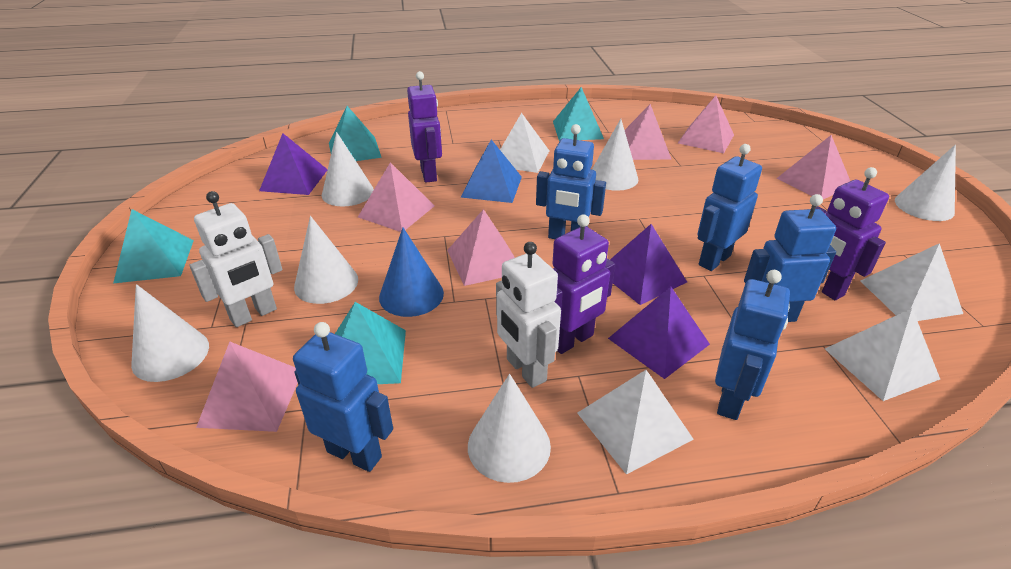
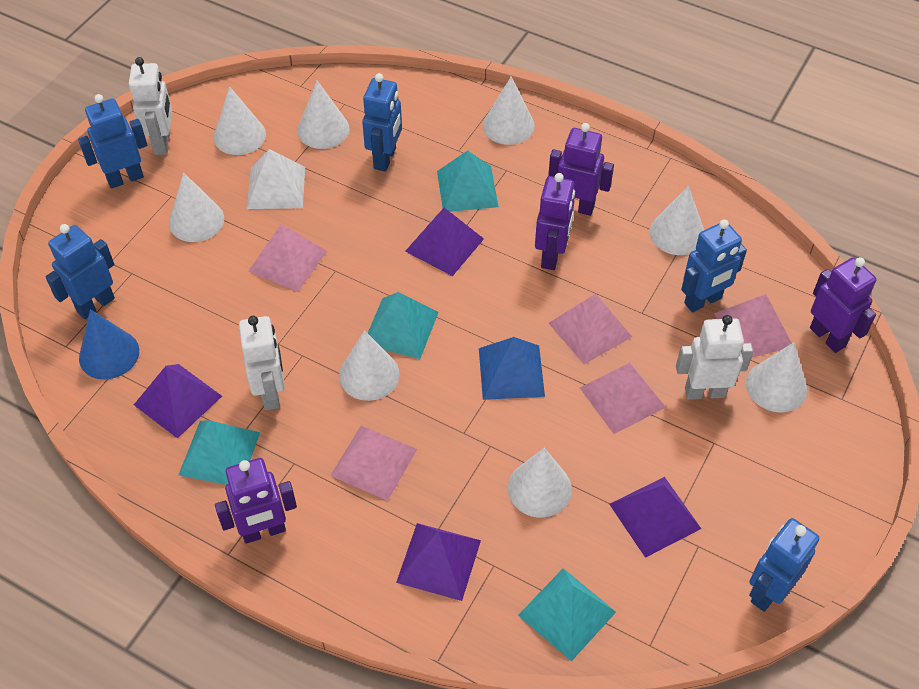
pink pyramid: [196,342,298,432] [358,162,435,232] [447,209,515,286] [625,104,672,160] [678,96,734,153] [776,135,850,199] = 6 -> [248,224,327,292] [330,426,417,501] [549,294,632,364] [580,362,666,434] [714,294,792,358] = 5
purple pyramid: [259,133,328,195] [608,286,710,379] [610,224,687,305] = 3 -> [134,364,222,438] [396,523,481,601] [405,208,484,276] [609,477,701,558] = 4
purple robot: [407,71,442,183] [553,214,615,354] [816,167,889,300] = 3 -> [215,458,297,544] [535,173,575,270] [548,123,614,216] [810,257,876,353] = 4
white cone: [131,284,209,382] [294,216,358,304] [322,132,374,207] [468,374,551,483] [592,119,638,191] [895,145,956,221] = 6 -> [169,173,224,242] [214,86,266,155] [297,80,350,149] [339,330,400,401] [483,77,535,145] [508,448,572,517] [650,186,704,255] [746,342,807,413] = 8
white pyramid: [500,113,549,173] [577,370,694,475] [825,308,940,401] [860,243,963,321] = 4 -> [247,149,305,209] = 1
white robot: [189,191,282,327] [496,242,561,388] = 2 -> [129,57,172,155] [239,316,285,410] [676,315,753,400] = 3

